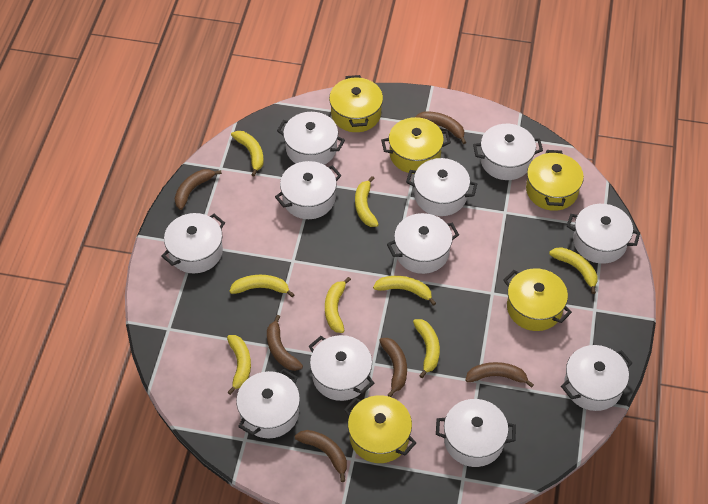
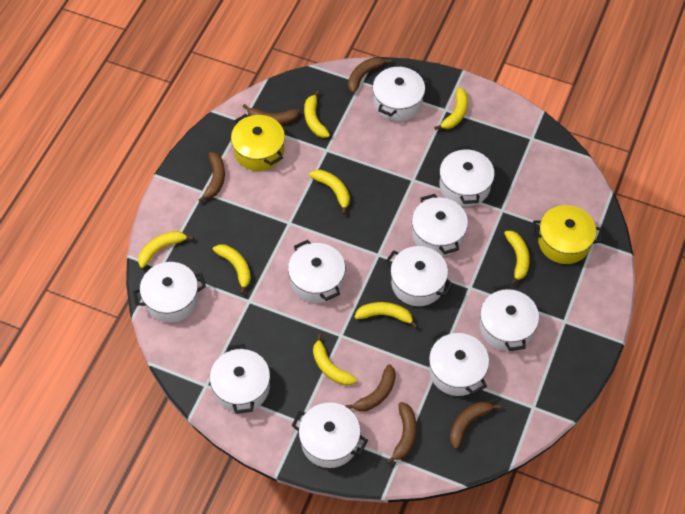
white pot: [161,213,225,273] [236,369,300,438] [275,161,342,219] [277,112,345,165] [309,335,374,401] [387,213,459,274] [406,158,477,216] [436,399,516,467] [473,124,543,180] [561,345,632,411] [567,204,640,264] = 11 -> [133,262,206,323] [210,344,270,414] [288,240,345,303] [292,402,368,468] [373,64,425,121] [385,246,454,306] [412,194,468,256] [429,330,489,396] [440,146,495,207] [479,285,539,351] = 10
yellow pot: [329,75,383,132] [344,395,416,463] [381,117,451,174] [503,268,572,331] [526,150,584,211] = 5 -> [231,114,285,171] [532,205,603,264] = 2

